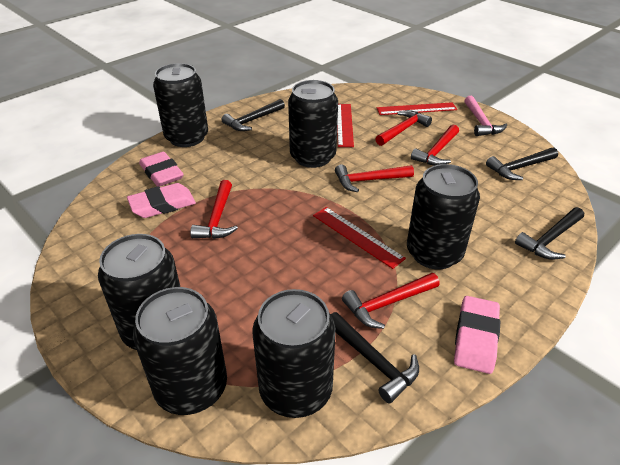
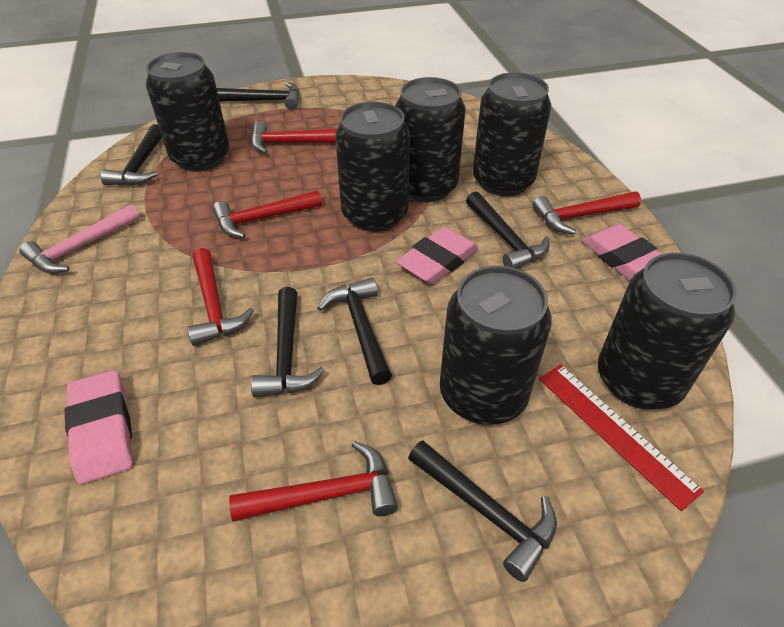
black hammer: [222,99,285,131] [331,312,419,403] [486,147,558,180] [515,207,584,260] = 4 -> [101,124,162,186] [216,82,300,110] [251,287,325,397] [317,278,392,385] [408,440,557,582] [466,192,549,269] = 6
red ruler: [313,207,406,269] [337,104,354,147] [377,102,457,115] = 3 -> [539,364,704,511] = 1

